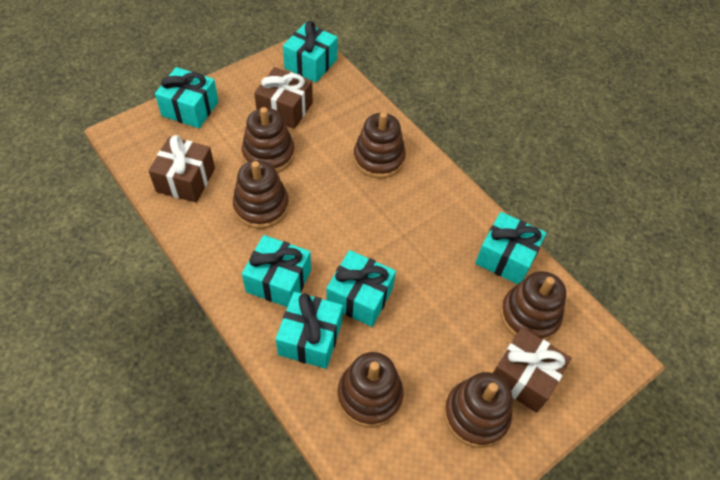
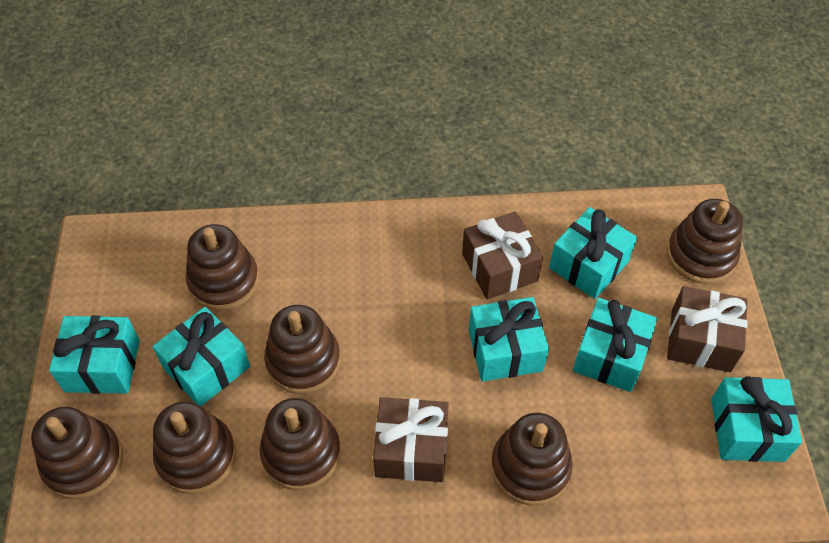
brown stacking toy: [233,160,289,229] [242,107,295,173] [338,352,403,427] [353,112,406,179] [444,372,512,448] [500,271,566,340] = 6 -> [31,407,123,499] [153,402,236,494] [186,224,259,311] [259,398,341,490] [264,305,340,394] [491,413,573,505] [667,199,743,284] = 7

